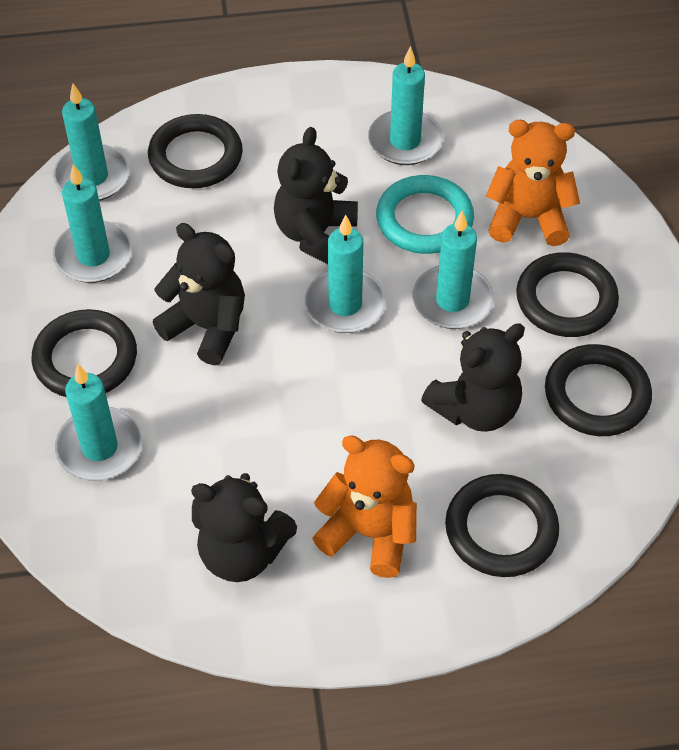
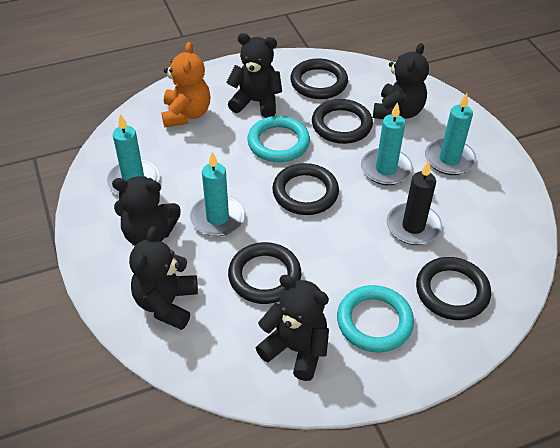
black candle: none = 0 -> [387,161,442,245] = 1
black teddy bear: [153,223,245,365] [191,473,297,582] [274,127,358,264] [421,323,525,432] = 4 -> [112,176,181,246] [129,226,198,330] [226,33,282,118] [256,275,329,381] [373,43,429,119] = 5
orange teddy bear: [312,435,417,578] [486,120,580,246] = 2 -> [161,42,210,127] = 1
turquoise candle: [52,164,133,283] [53,84,130,201] [55,364,143,481] [304,215,386,333] [368,46,443,165] [412,211,494,329] = 6 -> [106,114,160,195] [190,152,245,236] [361,102,413,185] [425,93,476,175] = 4
turquoise ring: [376,175,474,254] = 1 -> [247,116,310,162] [337,285,414,352] = 2

